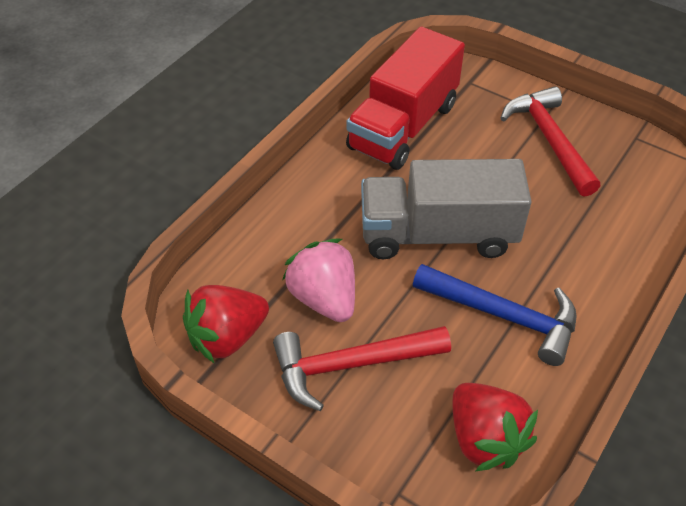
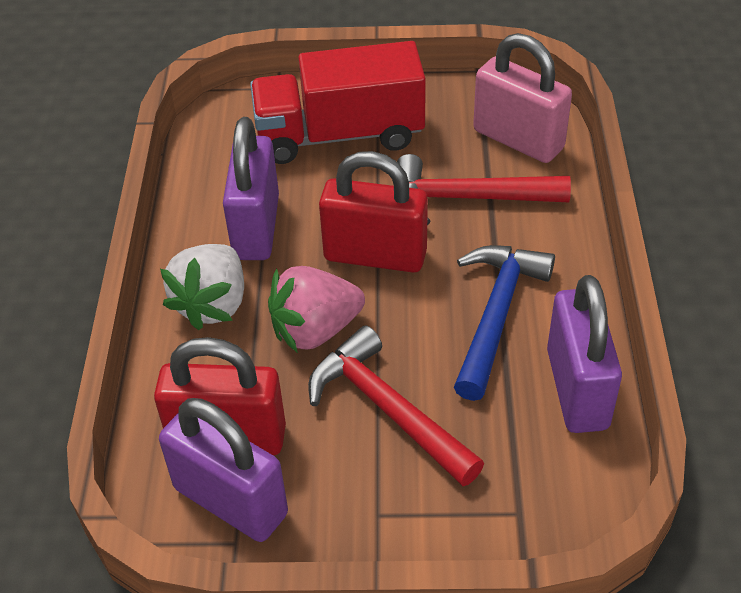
grey truck: [361,159,532,259] = 1 -> none = 0
pink padlock: none = 0 -> [473,33,572,163] = 1
purple padlock: none = 0 -> [159,398,288,542] [223,117,279,260] [547,275,622,433] = 3
red padlock: none = 0 -> [154,337,286,456] [319,151,428,273] = 2
red strawberry: [183,285,269,364] [452,383,538,471] = 2 -> none = 0
white strawberry: none = 0 -> [160,244,244,330] = 1

